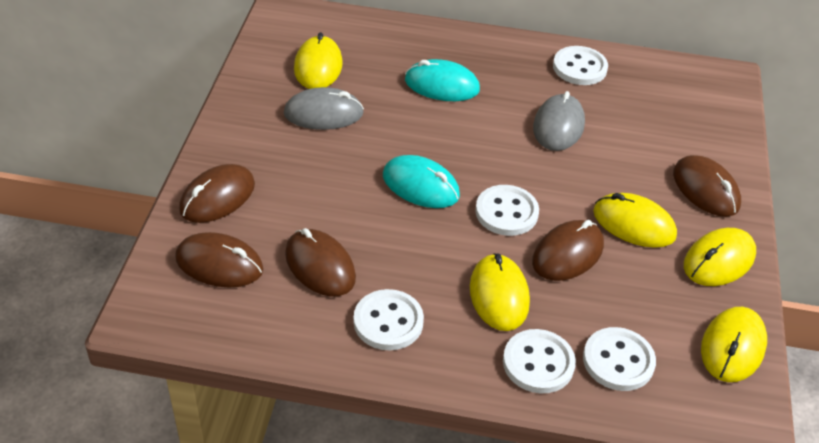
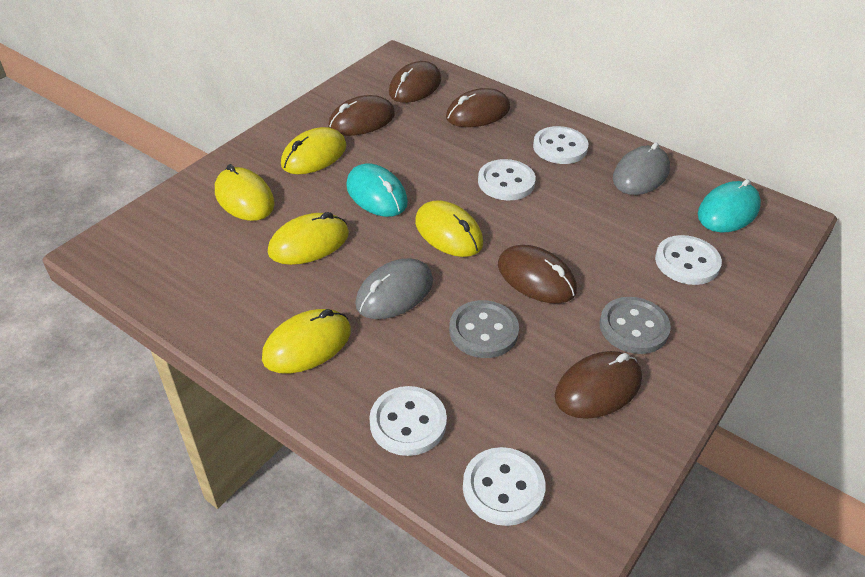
grey button: none = 0 -> [449,300,519,358] [600,297,671,354] = 2

